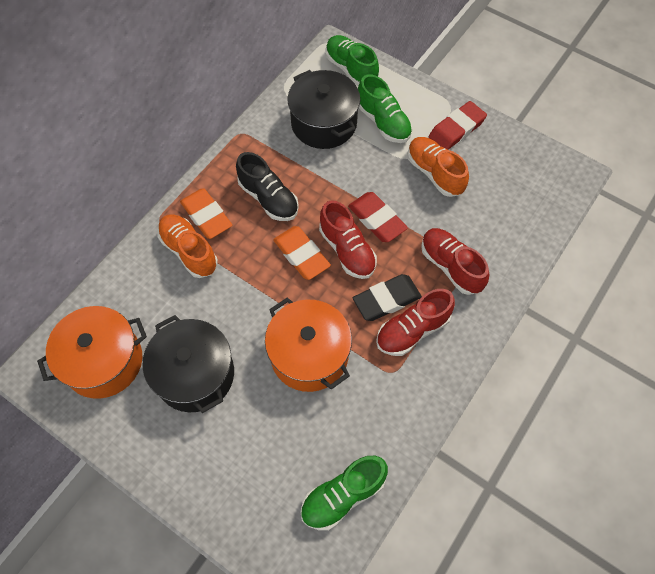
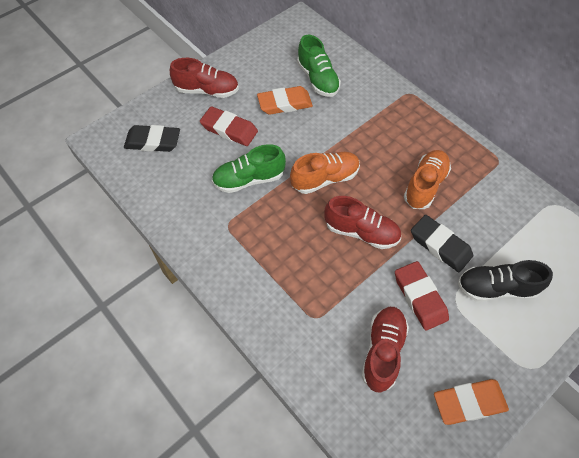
black eraser: [353,274,422,321] = 1 -> [124,125,180,152] [411,215,473,272] = 2
black pot: [142,315,234,413] [288,70,360,149] = 2 -> none = 0
green shoe: [301,456,388,530] [326,35,379,86] [358,74,412,143] = 3 -> [212,144,286,193] [297,35,341,97] = 2
orange pot: [37,306,147,399] [265,297,352,392] = 2 -> none = 0

